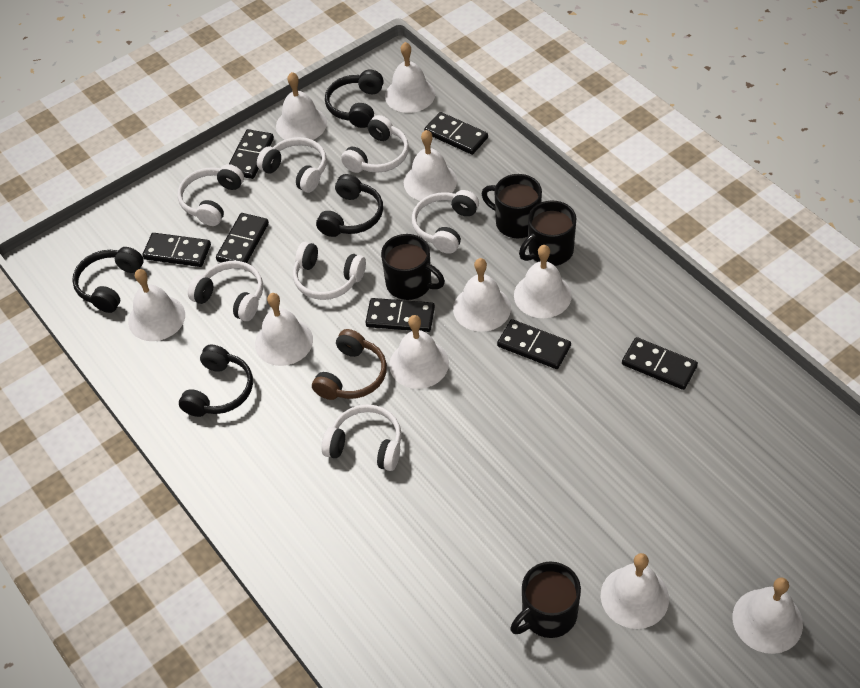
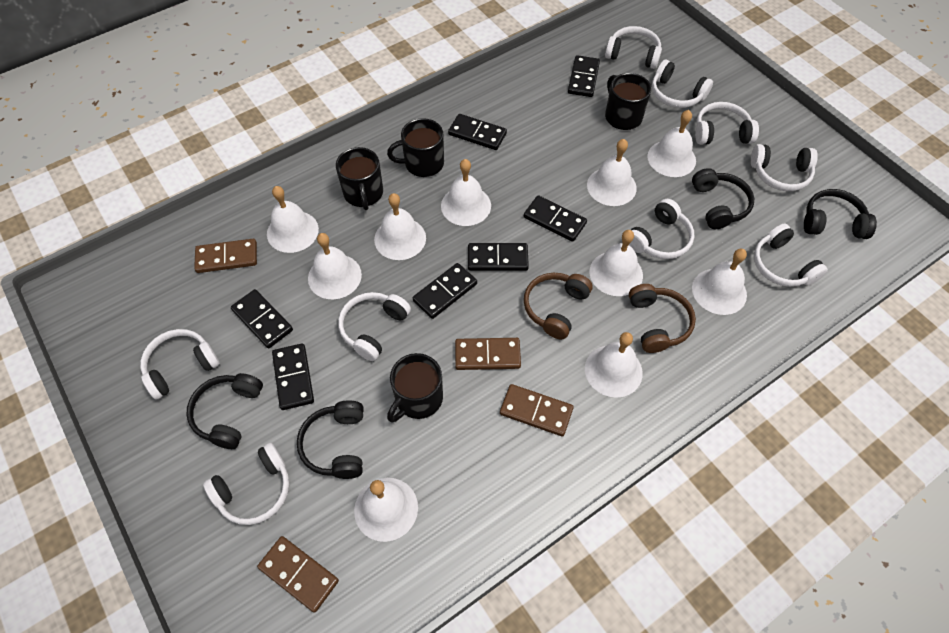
brown domino: none = 0 -> [194,239,257,273] [257,536,339,613] [455,338,521,370] [500,384,574,437] = 4
brown headphones: [312,329,387,400] = 1 -> [524,273,593,339] [629,284,696,353] = 2
white headphones: [177,164,244,226] [188,261,263,321] [257,137,327,193] [293,242,366,300] [322,404,402,471] [341,115,409,173] [412,190,479,254] = 7 -> [140,329,220,400] [203,443,289,525] [338,292,411,361] [605,26,662,69] [629,199,694,259] [652,60,713,108] [695,102,759,145] [751,144,818,191] [754,223,828,287] = 9

